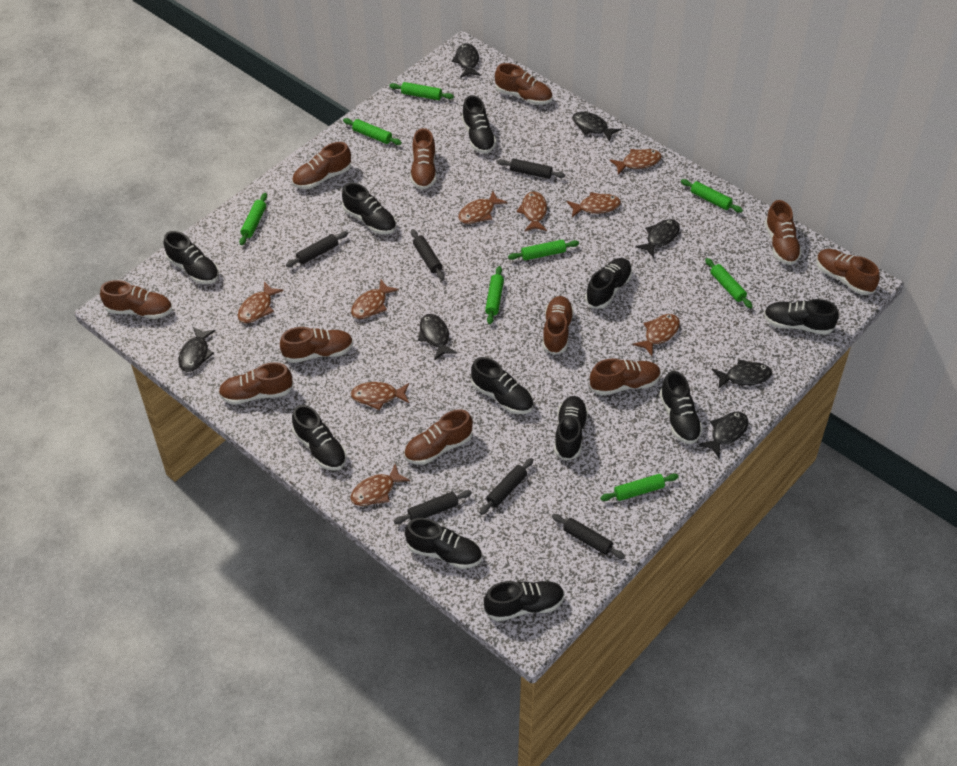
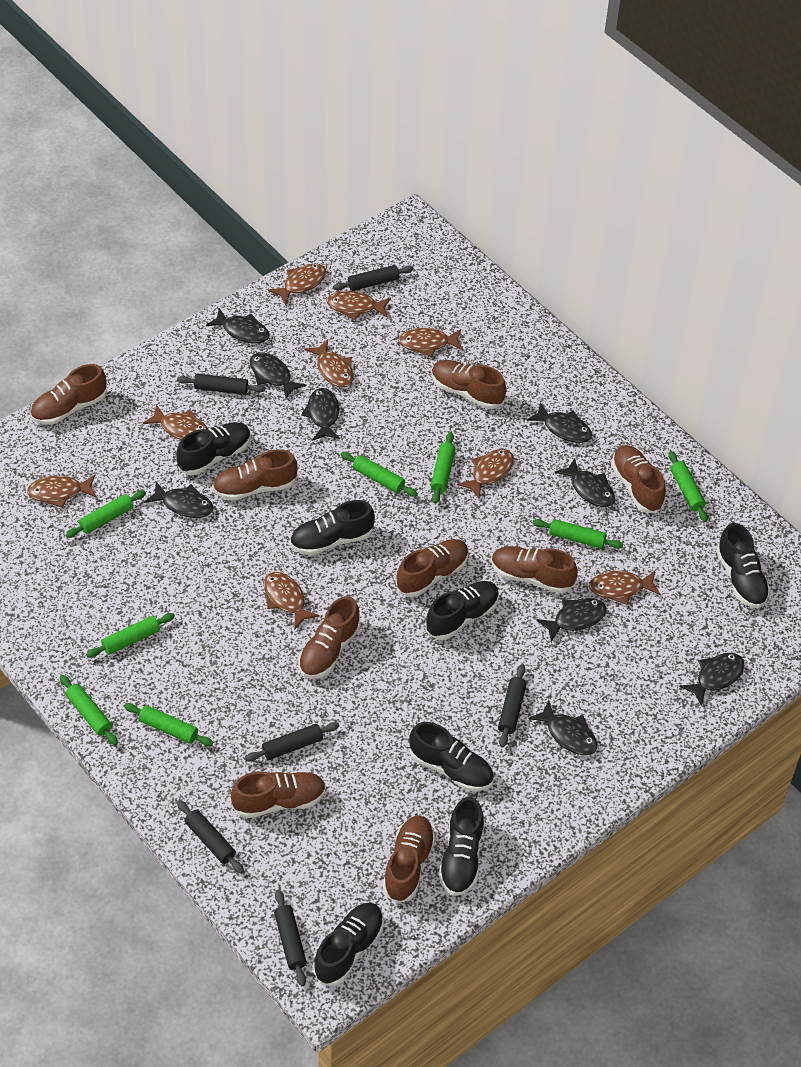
black fish: [178,327,215,372] [418,314,457,360] [452,43,481,78] [572,112,621,142] [635,219,680,258] [699,412,748,458] [712,359,772,389] = 7 -> [144,481,214,518] [206,308,270,344] [250,352,306,399] [301,388,340,441] [526,402,592,443] [529,700,597,755] [536,598,606,642] [554,458,615,507] [680,653,744,706] = 9
black shoe: [164,231,219,284] [292,405,347,471] [342,182,396,234] [405,518,482,569] [462,95,496,154] [471,357,533,414] [484,581,565,621] [554,396,588,461] [585,258,632,309] [659,371,703,444] [764,299,839,335] = 11 -> [176,422,251,475] [290,500,375,555] [313,903,384,986] [409,722,494,791] [425,581,499,640] [439,797,484,896] [716,523,770,609] = 7
brown shoe: [100,280,172,319] [218,362,293,405] [280,327,354,363] [292,142,351,189] [404,409,473,465] [410,128,437,190] [495,63,553,105] [542,296,574,355] [590,358,661,396] [765,200,802,265] [817,249,880,295] = 11 -> [30,364,107,424] [212,449,297,501] [231,771,326,818] [298,596,361,679] [383,816,436,903] [396,539,469,597] [432,360,506,409] [491,546,577,593] [611,445,666,513] = 9

